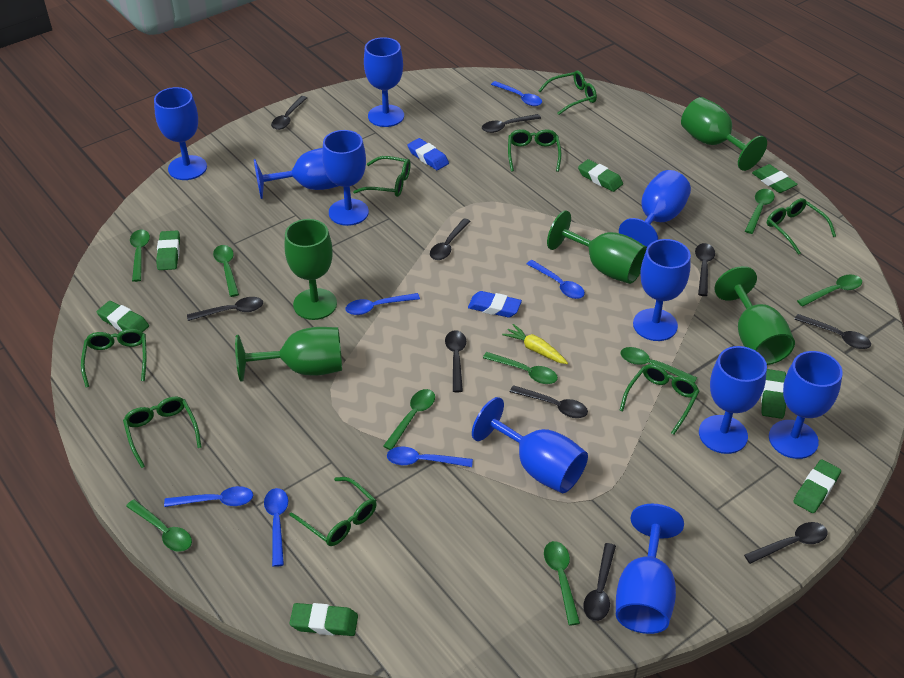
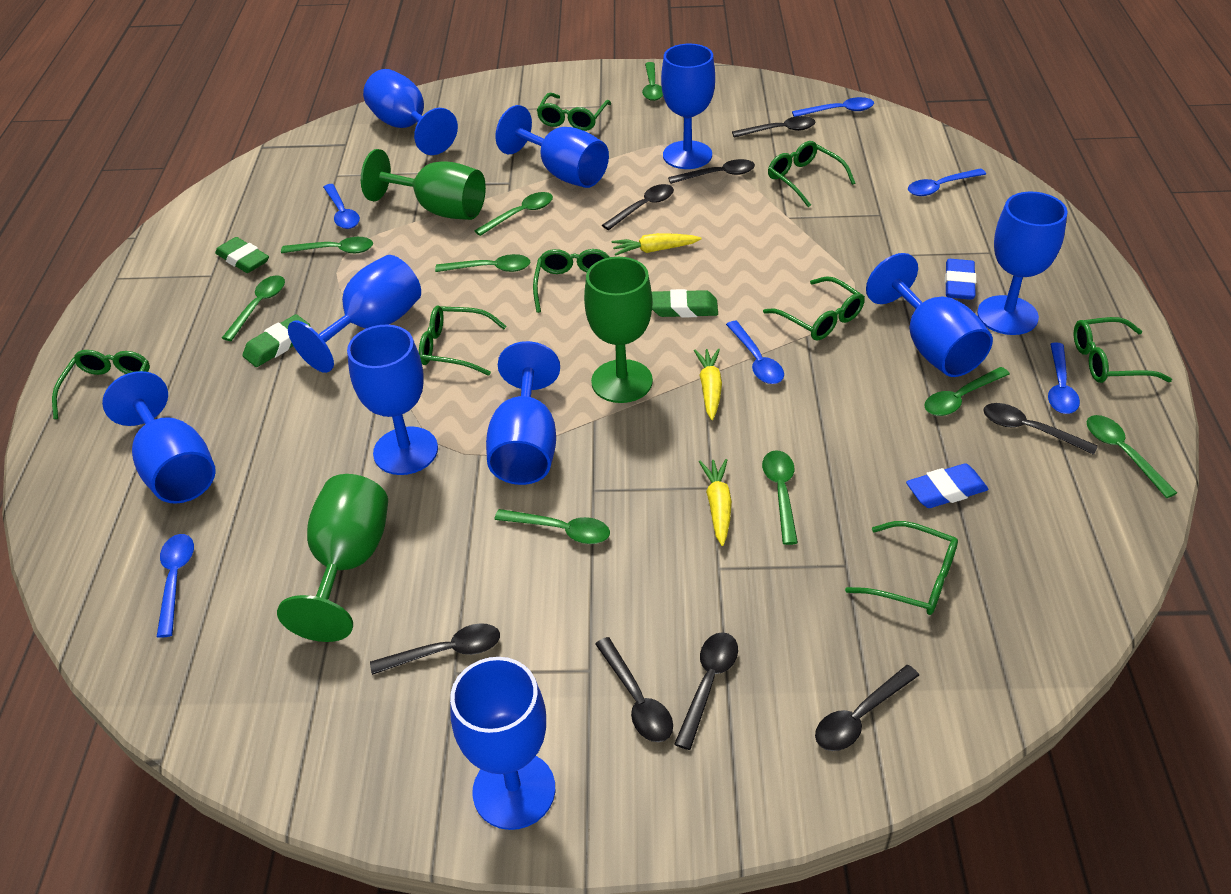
black spoon: [187,297,263,321] [271,96,307,130] [430,218,471,260] [445,330,466,392] [482,114,541,133] [510,385,588,418] [583,543,616,621] [695,243,715,296] [744,522,827,564] [794,314,871,349] = 10 -> [370,623,500,675] [595,637,673,742] [602,184,674,230] [668,159,755,184] [674,632,738,750] [732,116,815,138] [815,665,919,751] [983,403,1098,455] = 8
green eraser: [97,301,149,332] [156,231,180,270] [290,603,358,636] [578,159,623,192] [752,164,798,193] [761,369,786,419] [793,459,841,513] = 7 -> [215,237,269,273] [242,314,310,367] [652,289,718,318] = 3
green goblet: [235,327,342,381] [285,219,337,320] [547,210,647,284] [681,97,767,171] [714,266,795,365] = 5 -> [277,474,388,642] [361,149,486,220] [584,257,653,403] = 3
yellow carrot: [502,324,568,364] = 1 -> [611,233,702,256] [694,348,722,420] [699,459,732,546] = 3

